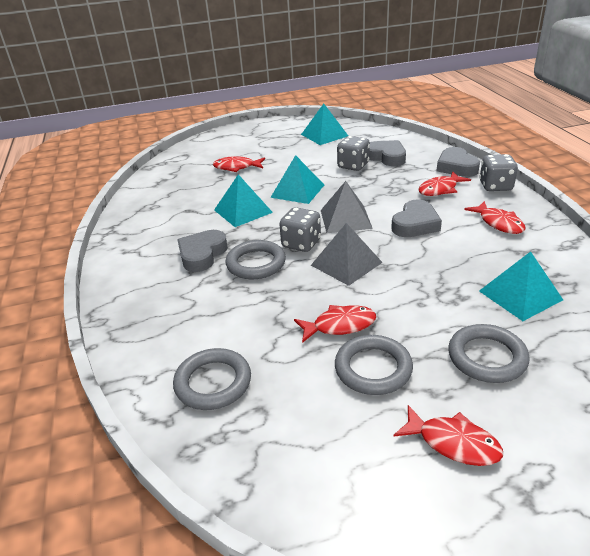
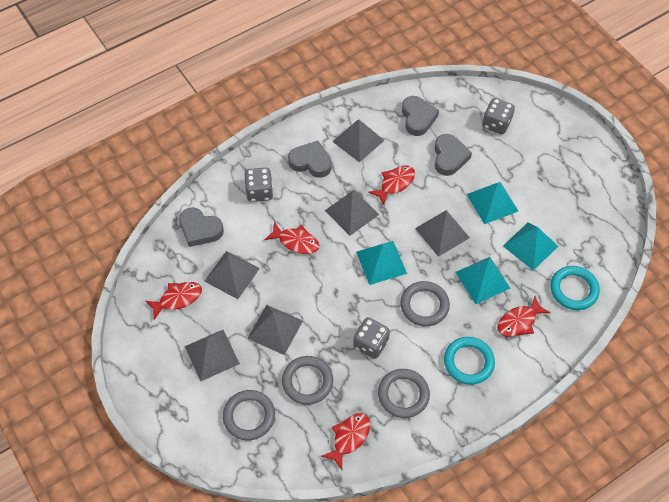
grey pyramid: [311,223,383,286] [321,181,373,233] = 2 -> [185,330,240,381] [204,251,260,299] [247,305,303,355] [325,190,379,236] [332,120,385,163] [415,210,470,257] = 6
turquoise ring: none = 0 -> [444,337,495,385] [550,266,600,310] = 2

